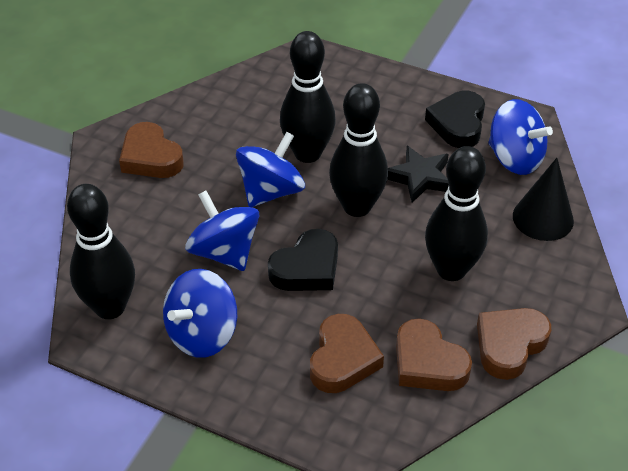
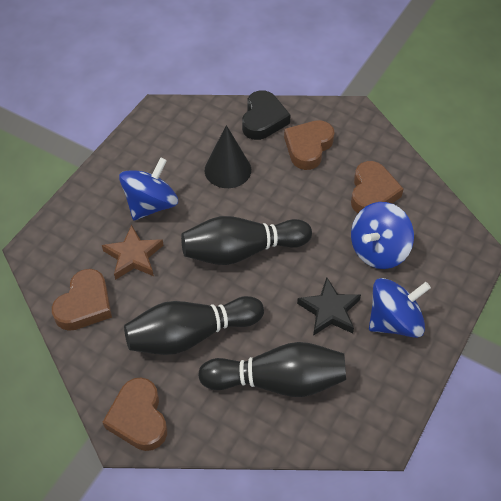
black bowling pin: [67,184,135,319] [280,31,336,163] [329,83,388,217] [425,146,488,281] = 4 -> [124,296,264,355] [181,216,312,265] [198,342,346,397] = 3
black heart: [268,229,338,291] [425,91,485,148] = 2 -> [242,90,290,140] = 1
blue spinning top: [163,269,237,358] [185,191,260,271] [236,132,305,207] [488,99,553,175] = 4 -> [119,157,178,220] [351,202,414,269] [369,278,431,338] = 3
brown star: none = 0 -> [102,225,164,280] = 1

